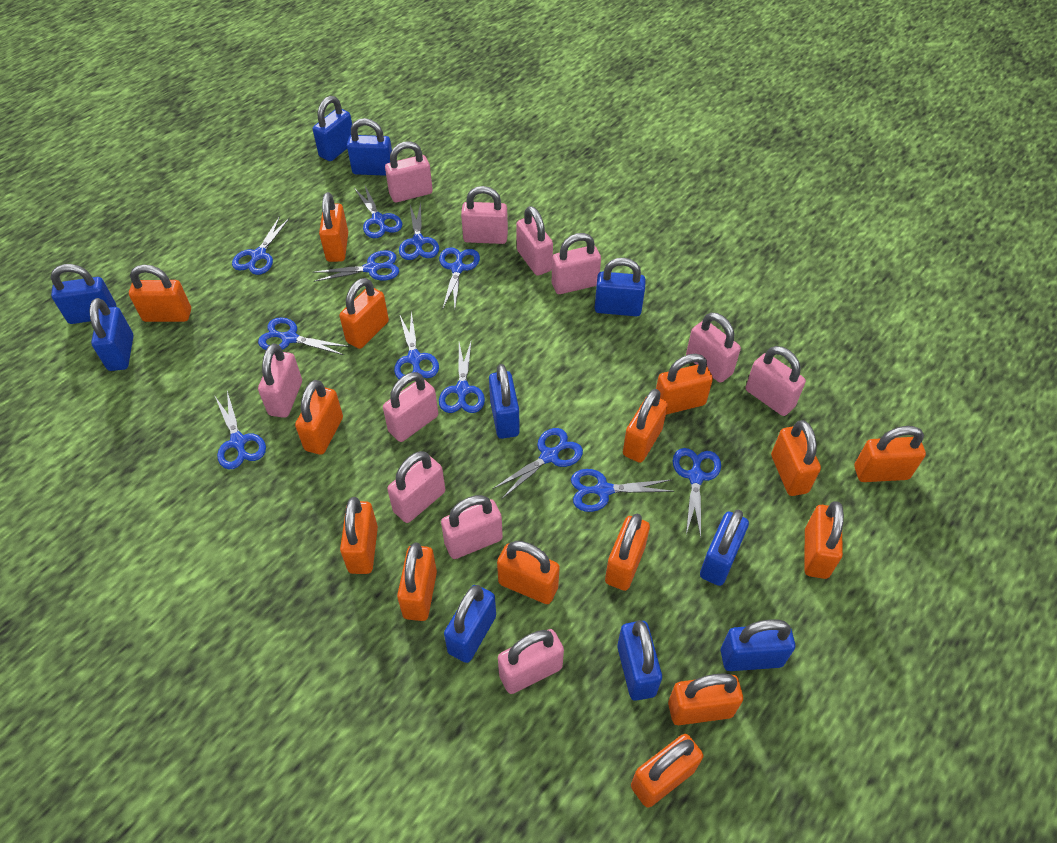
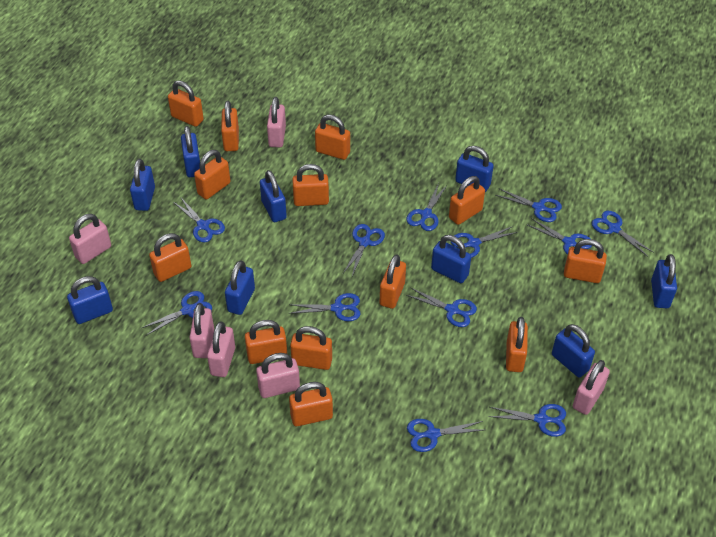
blue padlock: [51,264,116,324] [89,298,134,371] [313,96,352,161] [347,118,392,176] [444,585,496,663] [489,364,520,439] [595,258,646,316] [617,620,662,701] [700,509,749,586] [721,619,795,671] = 10 -> [67,276,113,324] [130,159,155,211] [181,126,200,177] [225,260,255,315] [260,170,287,222] [431,235,471,283] [455,146,494,192] [552,324,595,377] [651,254,677,308] = 9
orange padlock: [129,265,191,322] [295,380,343,455] [319,192,348,262] [339,278,389,349] [340,497,378,574] [397,542,437,621] [497,541,560,604] [605,514,650,591] [623,389,668,463] [631,734,703,808] [656,354,713,415] [668,673,743,725] [771,420,821,496] [804,501,844,579] [854,426,926,482] = 15 -> [149,233,191,282] [168,80,204,127] [194,150,230,199] [221,101,239,151] [245,320,287,364] [289,382,333,426] [290,326,332,370] [292,164,329,206] [315,114,350,160] [380,254,406,309] [449,176,485,225] [506,317,528,372] [564,239,607,283] = 13
pink padlock: [258,344,302,418] [383,372,438,442] [385,141,433,202] [387,451,445,523] [441,495,503,559] [461,186,508,244] [498,629,564,694] [516,206,553,276] [552,233,601,294] [686,312,741,382] [746,346,806,416] = 11 -> [69,214,111,264] [190,303,214,358] [207,321,235,377] [256,353,300,398] [267,97,286,147] [573,360,610,415] = 6

